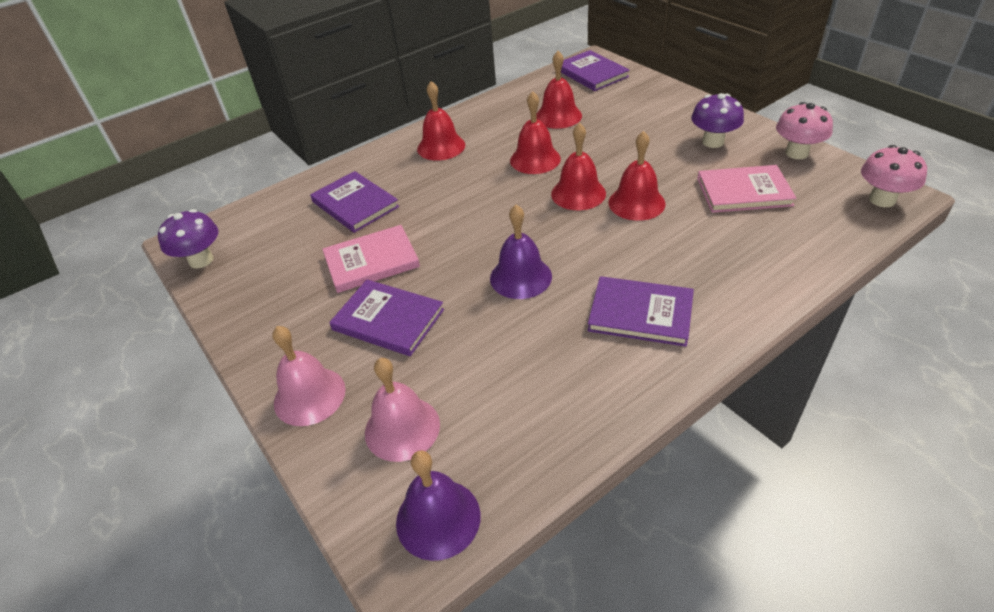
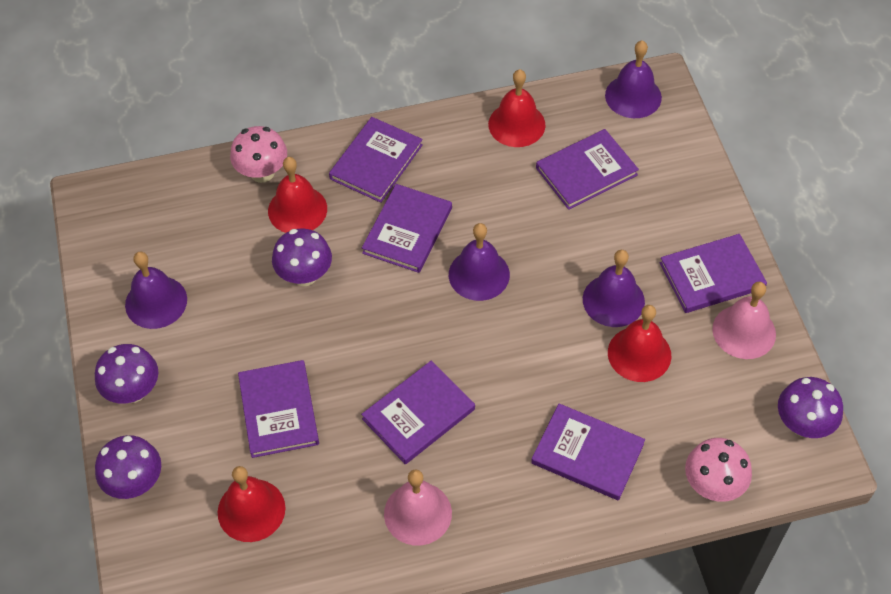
pink book: [322,225,420,293] [697,165,797,213] = 2 -> none = 0
purple bell: [396,450,481,561] [490,205,552,299] = 2 -> [125,252,187,329] [449,223,510,301] [583,250,645,327] [605,40,662,118] = 4
purple book: [310,171,399,233] [329,279,444,356] [561,50,630,91] [588,276,694,347] = 4 -> [238,360,319,458] [329,117,423,203] [361,361,475,464] [362,184,452,273] [531,403,645,500] [536,129,639,210] [660,234,767,313] = 7
purple mushroom: [158,209,218,269] [691,93,744,148] = 2 -> [95,344,158,404] [95,435,161,499] [272,229,332,286] [778,377,843,438] = 4
red bell: [417,81,465,161] [510,91,561,174] [536,51,582,129] [551,123,606,210] [608,131,666,221] = 5 -> [217,466,285,542] [268,157,327,233] [488,69,546,147] [608,305,671,382] = 4

